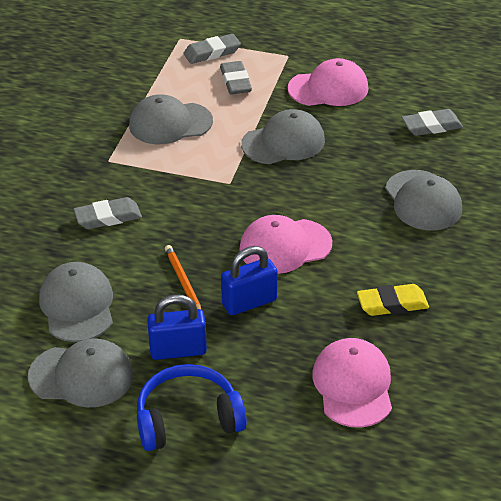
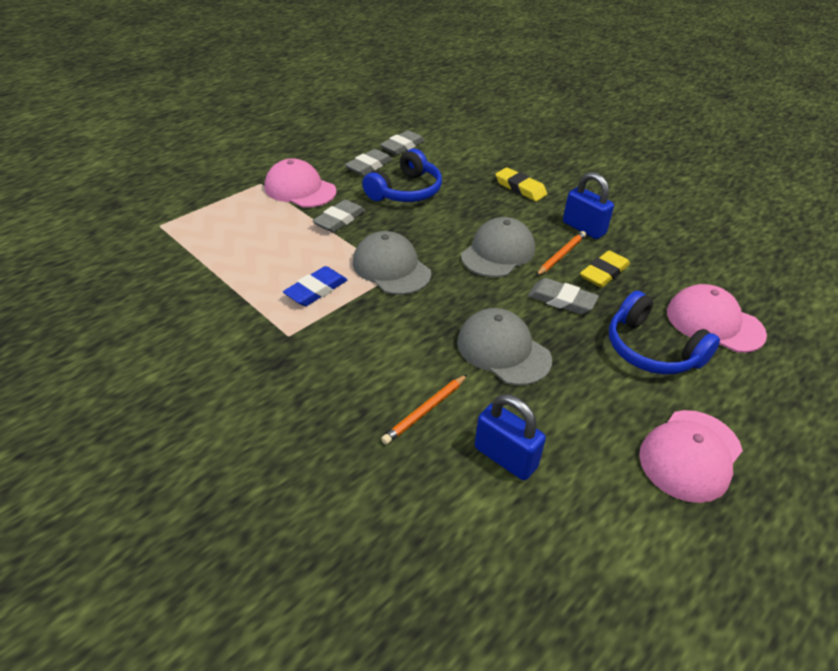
blue eraser: none = 0 -> [283,266,347,306] = 1
blue headphones: [137,364,247,451] = 1 -> [362,149,442,202] [609,291,720,375] = 2
grey cap: [28,338,133,407] [39,262,113,342] [129,94,213,144] [241,109,325,164] [385,170,462,231] = 5 -> [353,231,431,295] [457,308,552,385] [461,217,535,277] = 3
orange pencil: [165,245,201,309] = 1 -> [381,374,468,445] [536,231,586,276] = 2
yellow eraser: [357,284,429,316] = 1 -> [495,167,547,201] [580,251,630,288] = 2

